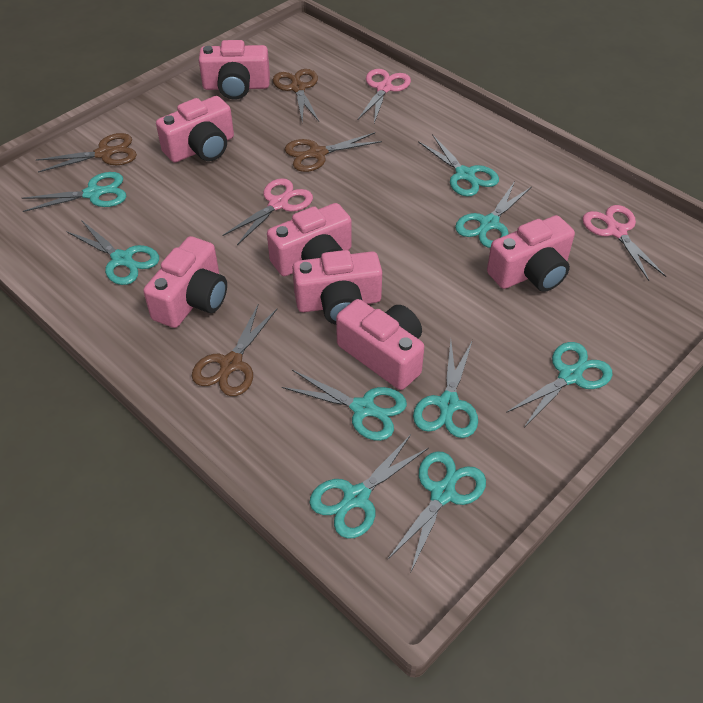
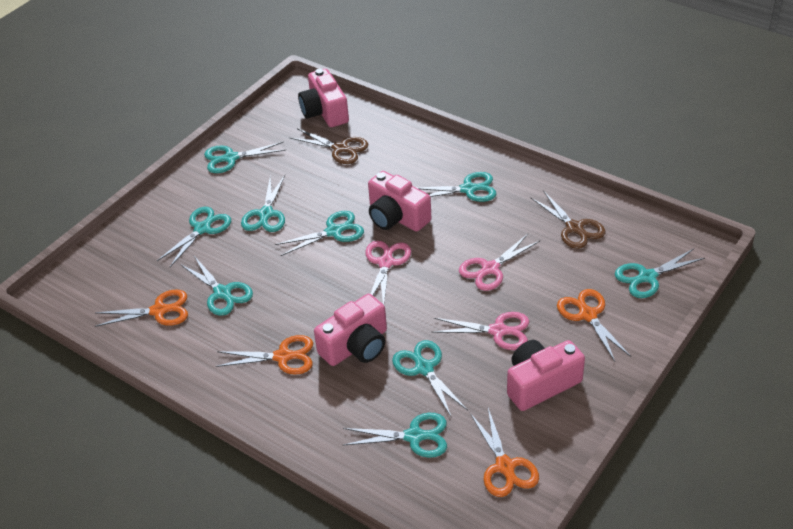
brown scissors: [36,133,137,173] [192,303,277,396] [273,69,319,123] [285,132,382,172] = 4 -> [290,128,368,164] [531,190,605,249] = 2
orange scissors: none = 0 -> [95,289,188,327] [216,335,313,375] [470,408,539,497] [557,289,631,361] = 4
pink camera: [143,236,227,328] [156,96,234,163] [199,40,270,100] [267,203,352,276] [292,250,382,325] [336,299,424,390] [487,215,575,292] = 7 -> [298,69,349,127] [314,294,387,366] [368,171,431,232] [507,340,585,411] = 4

